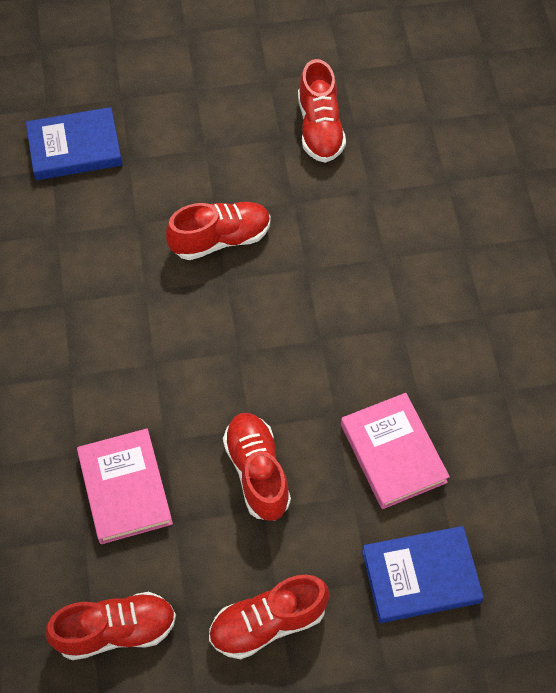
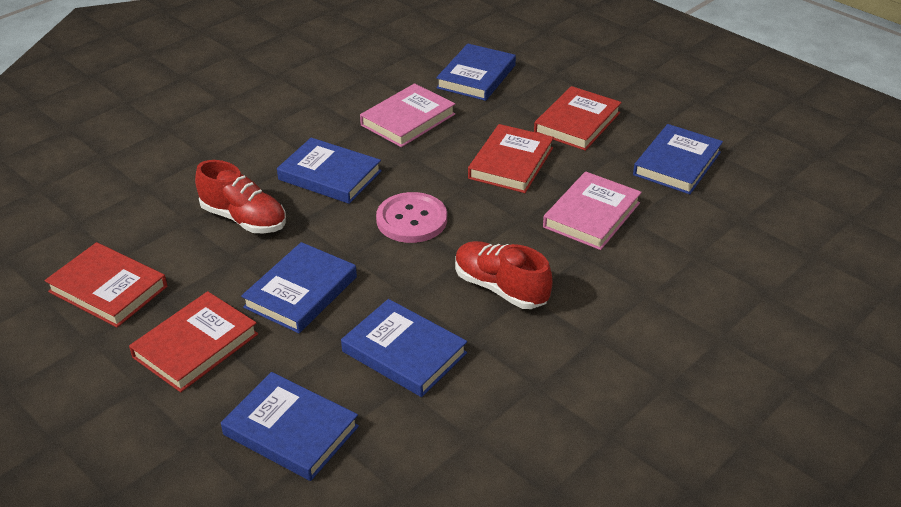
blue book: [26,107,122,180] [362,526,484,623] = 2 -> [221,372,359,481] [241,242,357,333] [277,138,382,204] [341,299,467,397] [436,44,516,101] [633,124,723,194] = 6
pink button: none = 0 -> [376,192,447,243] = 1
red book: none = 0 -> [45,242,167,327] [129,291,258,392] [468,124,554,193] [534,86,622,151] = 4
red shoe: [45,592,176,660] [166,202,271,260] [209,575,330,659] [223,413,291,521] [298,59,346,163] = 5 -> [195,160,286,233] [455,241,553,309] = 2

